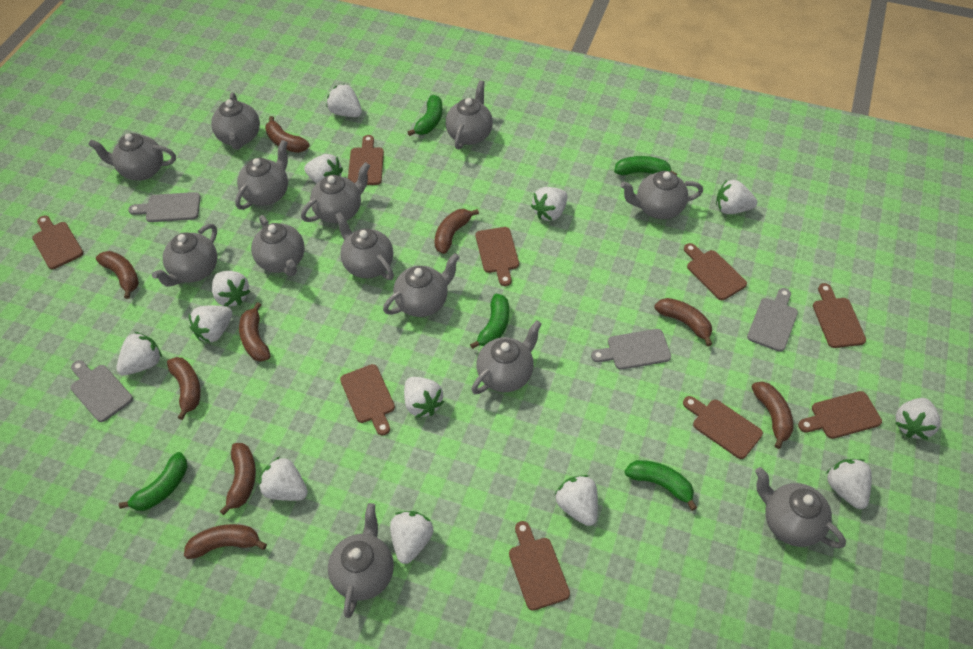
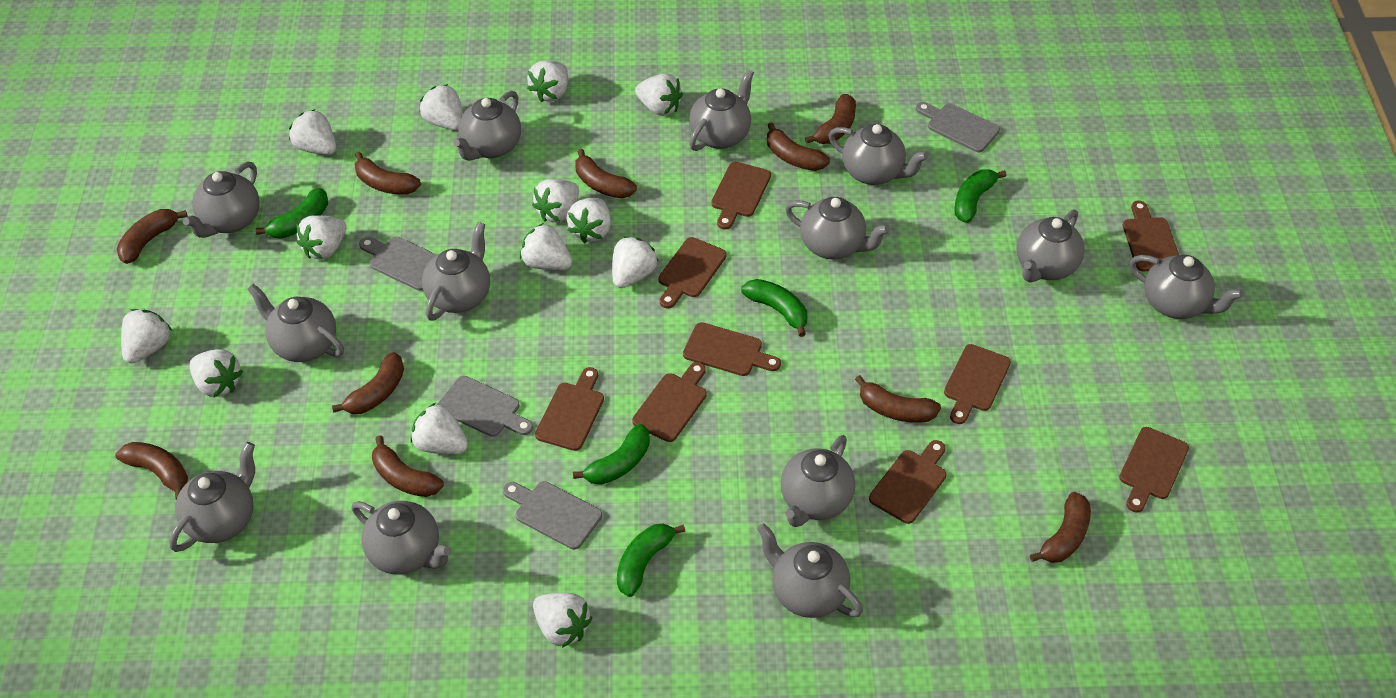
brown banana: [96,251,139,299] [167,357,201,420] [184,524,267,559] [219,443,256,515] [239,302,270,362] [265,116,310,153] [435,209,479,254] [655,298,712,346] [752,381,793,449] = 9 -> [115,442,188,500] [117,209,187,264] [332,352,404,414] [355,152,421,195] [372,435,444,497] [575,149,637,198] [767,122,830,171] [805,94,856,144] [855,375,941,423] [1030,492,1091,563] = 10

